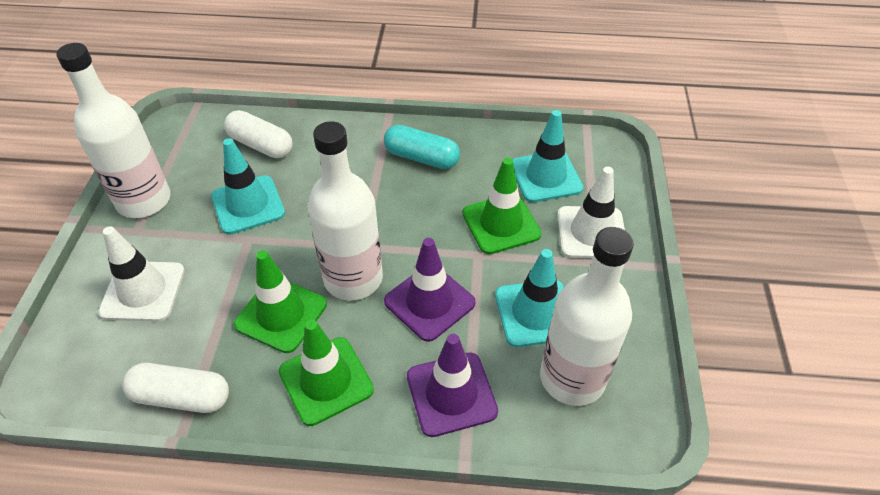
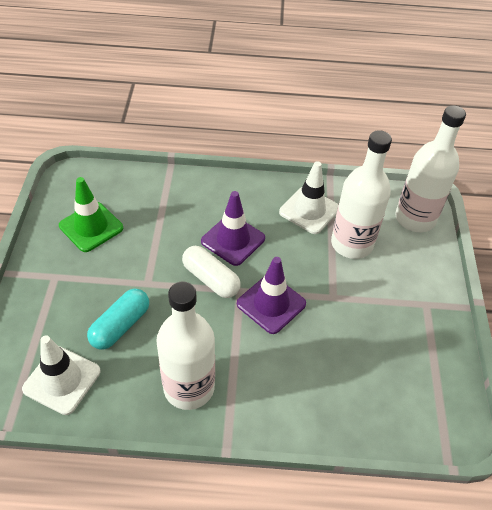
green traffic cone: [234,250,327,353] [279,320,374,426] [462,158,542,254] = 3 -> [59,177,123,252] = 1
turquoise traffic cone: [211,138,285,235] [495,249,564,347] [512,110,583,202] = 3 -> none = 0
white capsule: [122,363,229,413] [224,110,293,158] = 2 -> [182,246,241,298] = 1

